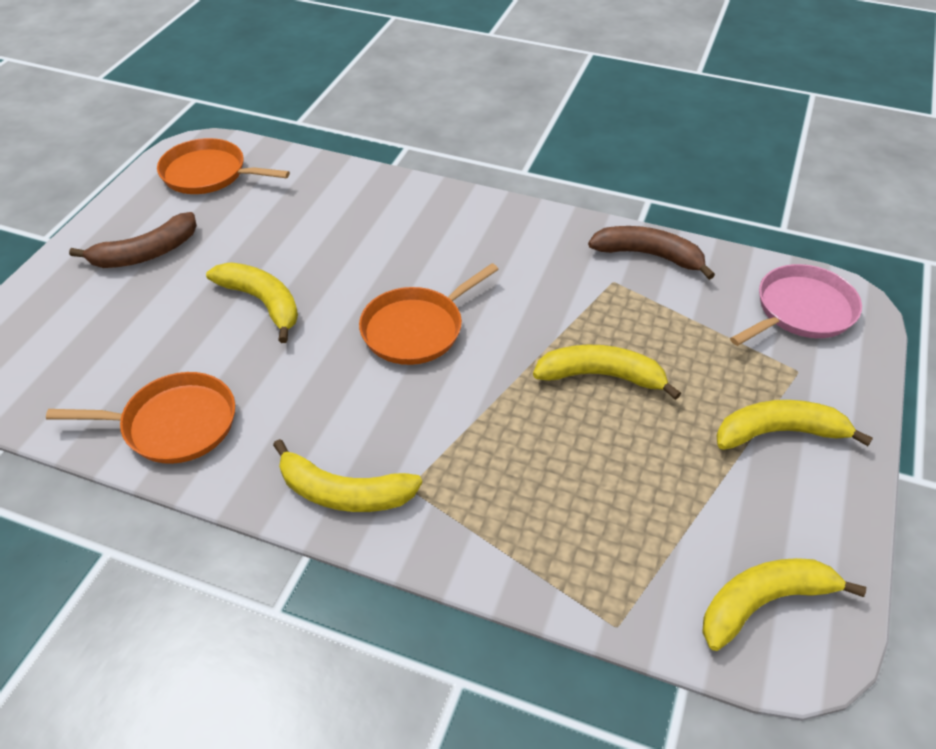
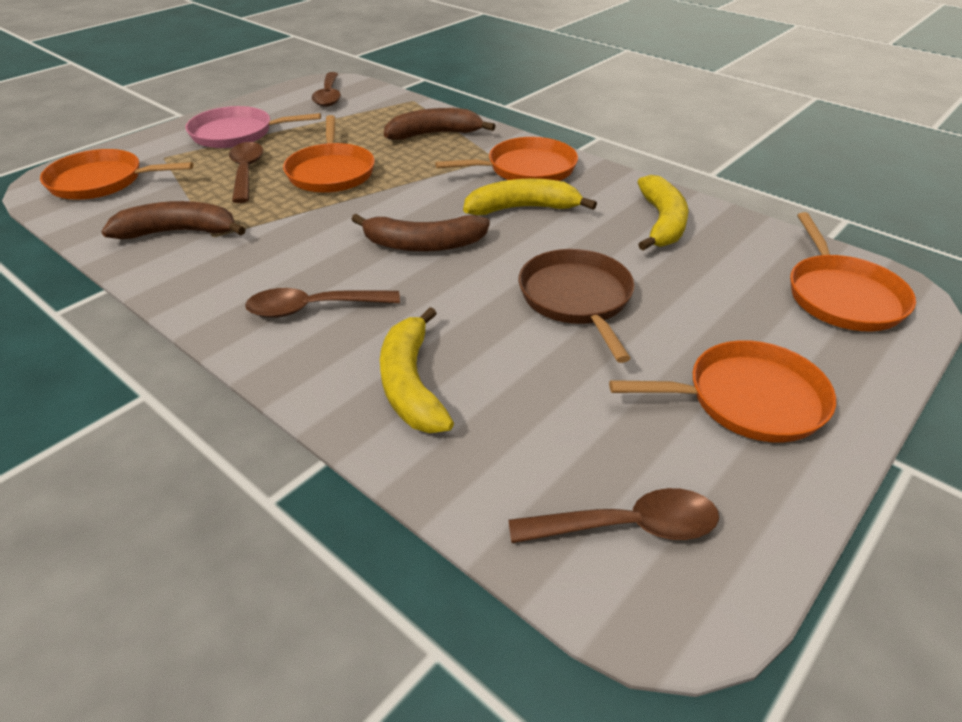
brown banana: [69,212,197,268] [588,226,715,280] = 2 -> [101,201,246,239] [351,214,490,252] [384,108,495,140] = 3
brown pan: none = 0 -> [519,249,635,363] = 1
brown spoon: none = 0 -> [229,142,263,203] [245,288,400,318] [312,72,341,107] [508,488,719,543] = 4
orange pan: [46,372,235,464] [157,138,290,194] [359,263,499,365] = 3 -> [40,149,194,200] [283,115,375,193] [435,137,578,181] [609,340,836,442] [790,212,916,332] = 5
yellow banana: [206,262,298,343] [273,439,422,512] [533,344,681,400] [702,558,866,651] [716,400,873,450] = 5 -> [380,307,454,433] [463,179,597,215] [638,175,689,251] = 3

